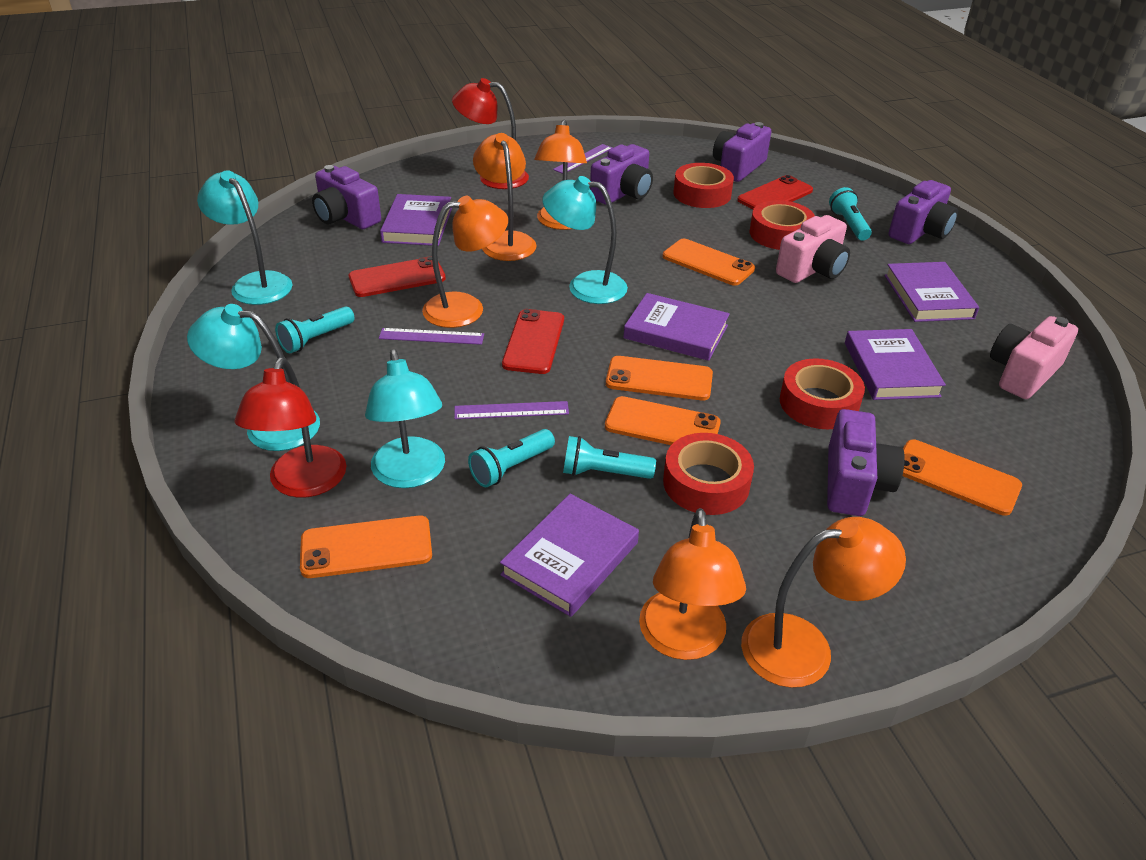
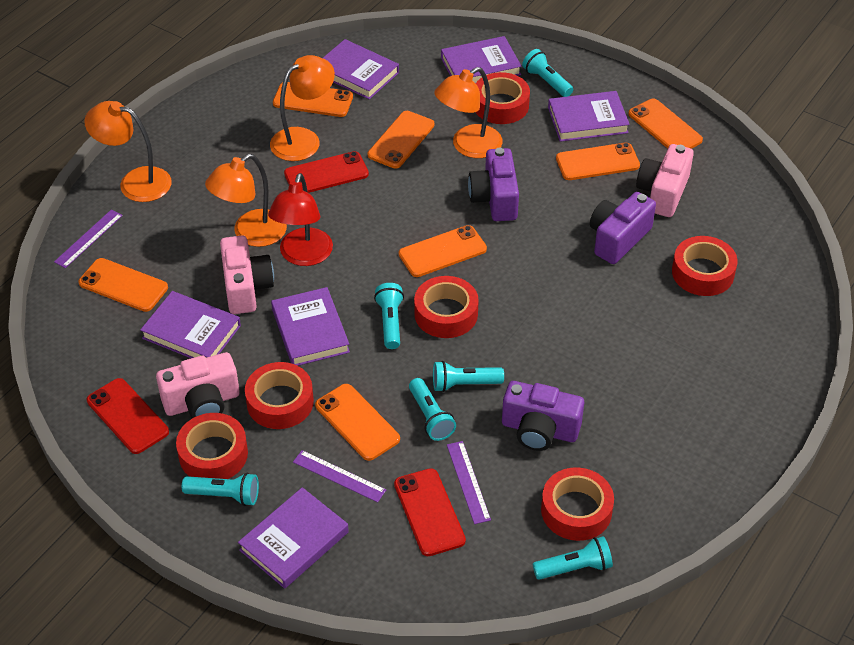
orange lamp: [422,196,508,328] [473,133,537,261] [534,120,587,230] [639,508,746,660] [741,517,906,688] = 5 -> [84,101,172,202] [205,154,287,247] [270,55,335,161] [434,67,503,158] = 4
orange phone: [300,516,432,578] [605,396,721,445] [606,356,713,400] [662,239,755,286] [903,440,1022,516] = 5 -> [79,258,168,312] [273,82,353,117] [315,384,400,461] [368,111,434,168] [399,225,487,277] [556,142,640,180] [628,99,703,149] = 7
pink camera: [776,215,850,283] [990,316,1078,399] = 2 -> [156,352,240,418] [220,235,274,314] [636,144,694,217] = 3
purple book: [380,194,452,246] [500,494,639,617] [623,293,730,361] [845,329,946,400] [884,262,979,322] = 5 -> [140,291,241,358] [238,487,349,589] [271,287,350,366] [323,39,399,99] [441,36,522,83] [548,91,630,142] = 6
purple camera: [312,165,381,229] [590,144,653,205] [713,122,771,182] [827,409,905,516] [889,180,958,244] = 5 -> [468,148,519,221] [502,381,584,451] [590,192,656,264] = 3
red lamp: [235,357,346,498] [452,78,529,189] = 2 -> [268,173,333,266] = 1
red tape: [663,433,754,515] [673,163,734,208] [750,200,815,250] [780,358,865,429] = 4 -> [176,413,248,479] [245,362,314,429] [414,276,479,338] [475,72,530,124] [541,467,614,541] [672,236,737,296] = 6
turquoise flashlight: [275,306,355,354] [468,429,555,487] [563,436,656,479] [829,187,872,241] = 4 -> [182,473,259,506] [374,283,404,349] [409,378,456,441] [433,361,504,392] [522,49,573,97] [533,536,613,580] = 6
turquoise lamp: [187,304,320,451] [197,170,293,305] [365,349,445,488] [542,176,628,304] = 4 -> none = 0

